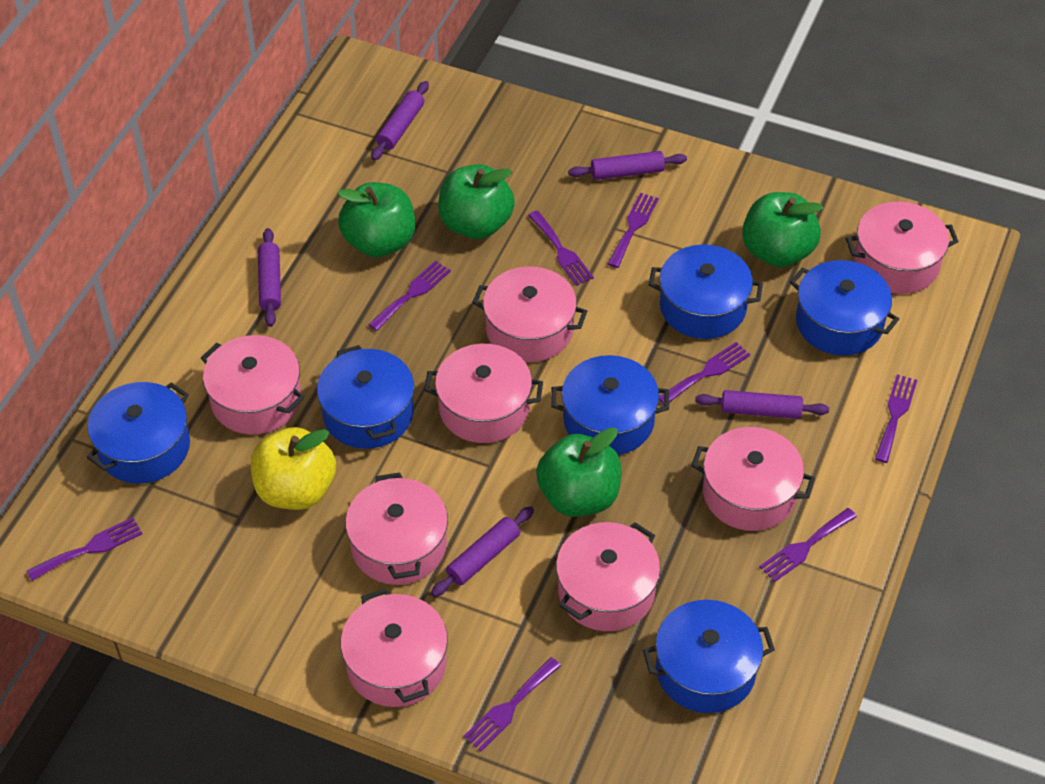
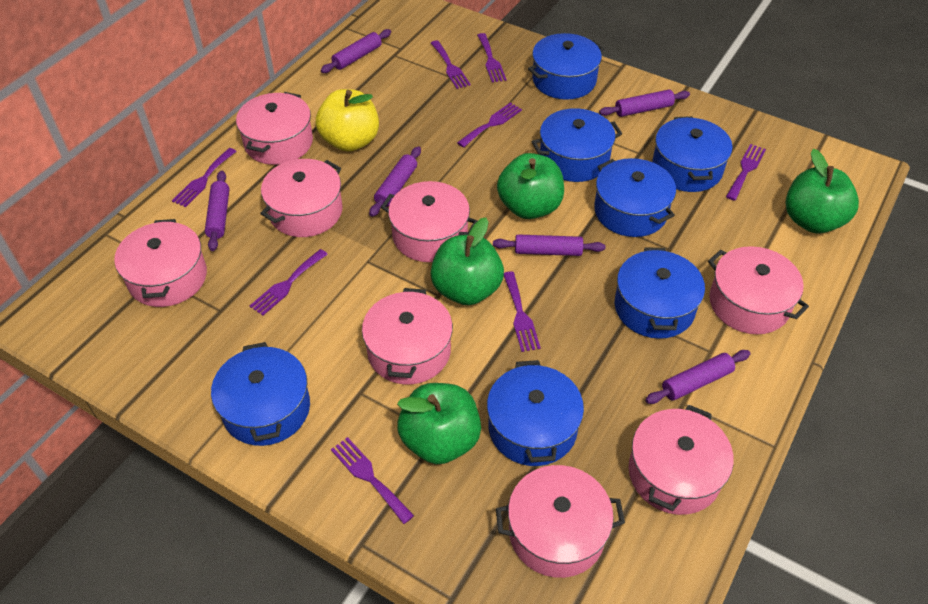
blue pot: [87,382,190,484] [317,345,414,449] [551,355,669,455] [643,600,775,713] [649,244,763,339] [790,260,899,356] = 6 -> [211,342,310,446] [487,360,584,466] [528,33,604,100] [531,108,622,182] [594,158,676,237] [615,247,705,339] [652,116,732,192] = 7
purple rolling pin: [258,228,281,327] [371,81,429,161] [431,506,534,597] [568,151,687,180] [695,390,829,419] = 5 -> [205,171,229,251] [321,29,391,73] [369,146,421,217] [493,234,605,256] [599,89,690,117] [645,350,751,404] = 6

